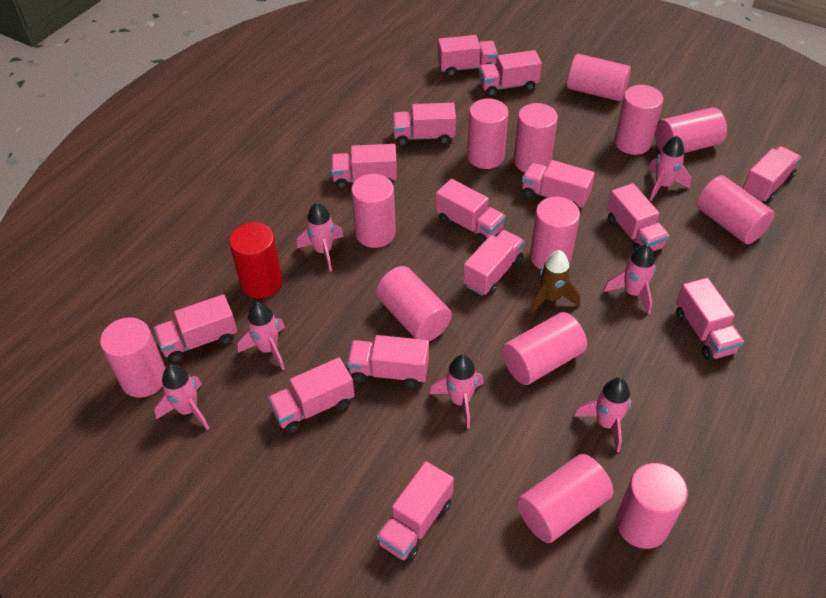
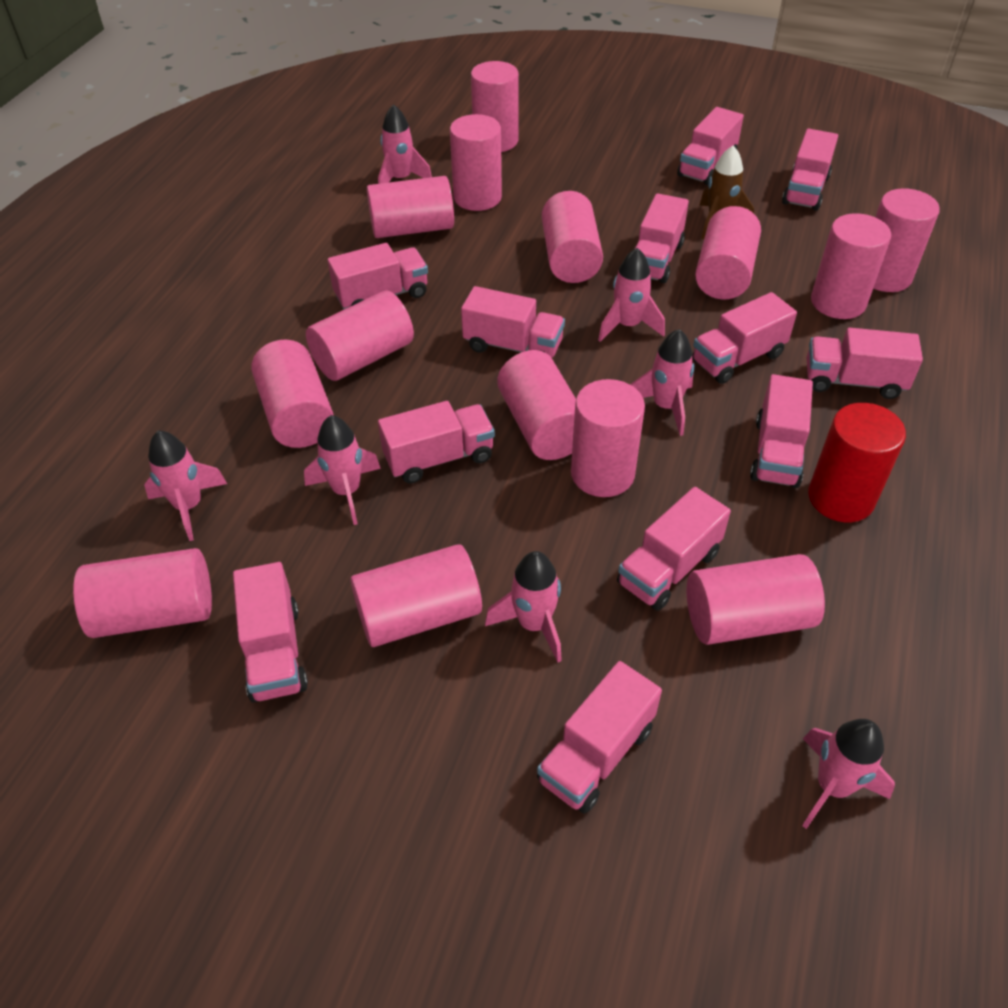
pink cylinder: [100,317,166,398] [351,174,396,248] [376,266,452,341] [467,99,509,169] [502,312,587,385] [514,103,558,172] [517,454,613,543] [530,197,580,269] [567,54,631,101] [614,85,663,155] [616,463,688,549] [655,107,727,153] [696,175,775,244] = 13 -> [73,548,212,638] [251,340,334,448] [306,290,414,381] [350,544,482,647] [367,176,454,238] [450,114,502,211] [471,61,519,152] [497,350,576,460] [542,191,603,283] [571,379,645,497] [687,554,825,645] [695,206,761,299] [811,213,891,319] [873,188,940,292] = 14
pink truck: [154,294,237,363] [268,357,355,433] [331,144,397,189] [347,335,429,388] [376,461,454,562] [393,103,456,146] [436,179,506,244] [438,35,498,77] [463,230,525,296] [479,50,542,96] [522,160,595,208] [607,183,670,251] [676,278,744,360] [743,146,801,203] = 14 -> [233,562,308,702] [328,243,428,310] [378,401,495,484] [461,286,565,358] [537,661,662,814] [617,487,731,611] [635,193,689,283] [677,107,744,185] [692,292,797,384] [750,374,813,488] [782,129,838,211] [807,328,923,399] = 12

